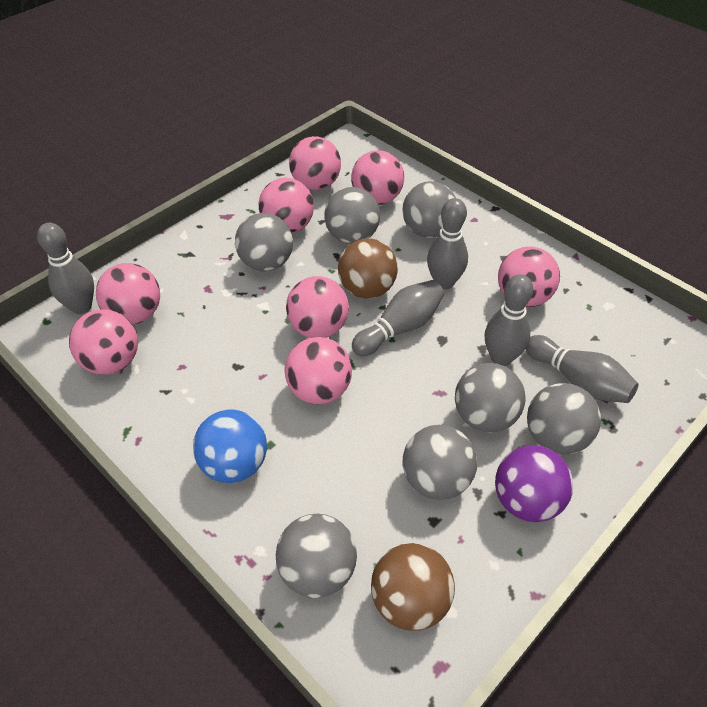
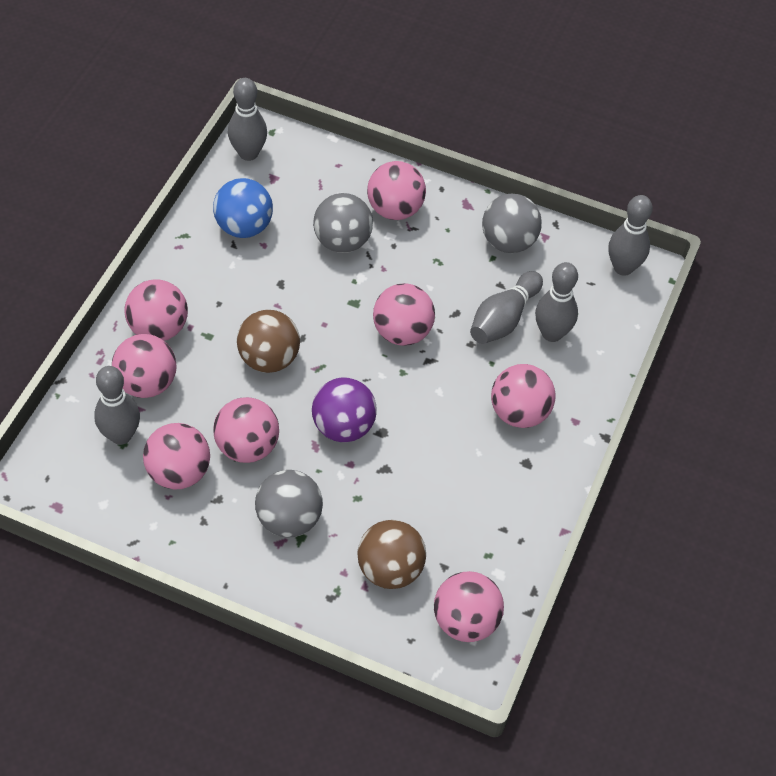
grey ball: [235,213,293,271] [276,514,357,598] [324,187,380,244] [402,181,456,238] [403,425,477,500] [455,363,526,433] [527,383,601,454] = 7 -> [255,470,323,538] [313,193,373,253] [482,194,542,253] = 3

